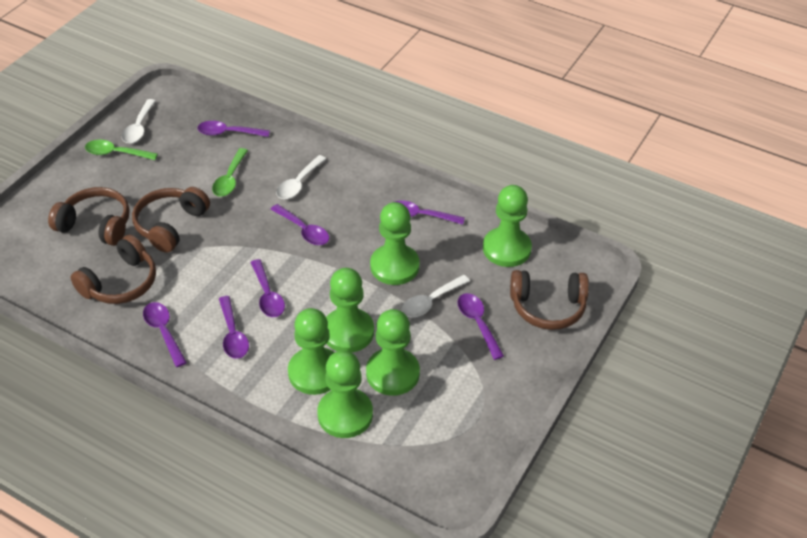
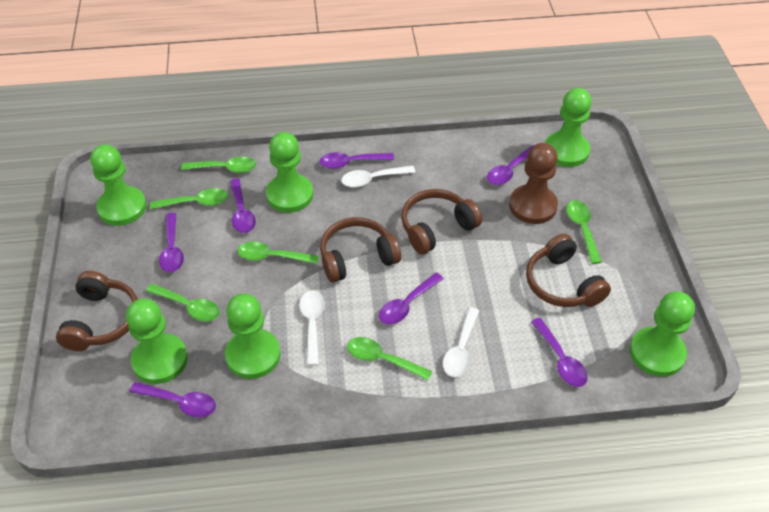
brown pawn: none = 0 -> [509,143,558,224] = 1
green spoon: [85,140,158,160] [212,148,248,196] = 2 -> [146,283,220,322] [150,188,228,210] [181,157,256,173] [237,242,319,264] [347,337,432,381] [566,200,602,264] = 6

